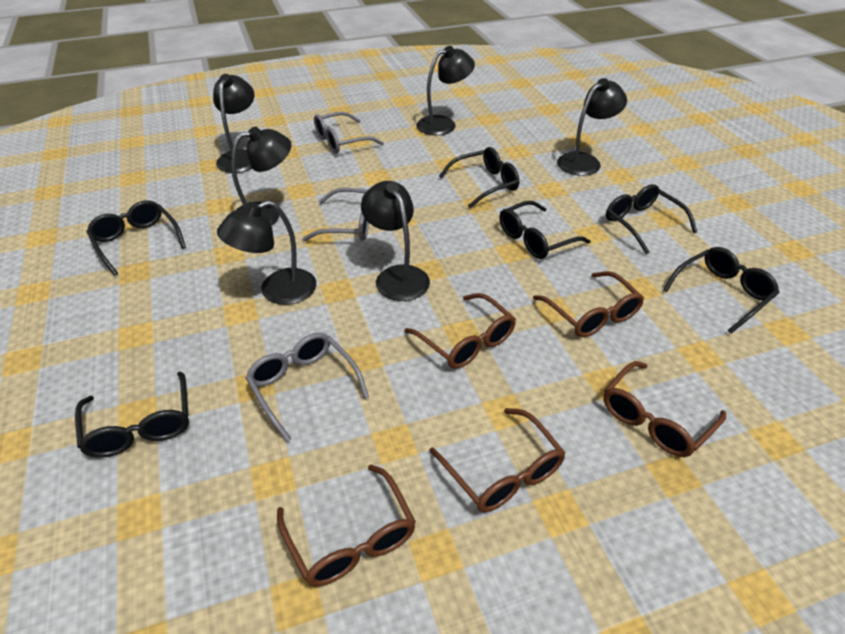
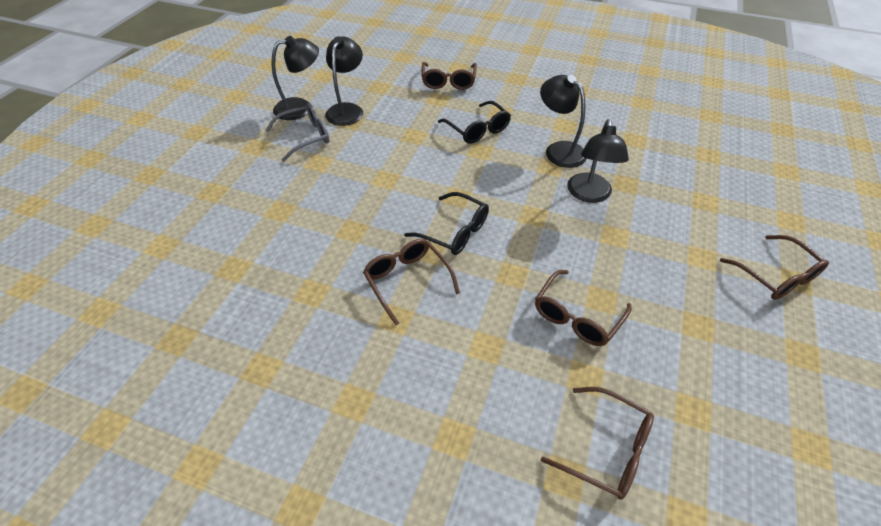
black glasses: [75,371,189,458] [86,200,186,276] [439,147,519,208] [500,201,591,259] [606,184,697,254] [663,247,779,334] = 6 -> [404,192,489,255] [438,101,511,144] = 2
black lamp: [213,74,255,173] [217,200,316,305] [231,127,291,226] [361,181,430,301] [416,46,475,135] [557,78,627,176] = 6 -> [272,36,319,120] [325,36,363,126] [540,75,587,168] [567,119,629,203] = 4
grey glasses: [245,333,369,442] [303,188,369,241] [314,112,384,153] = 3 -> [265,103,330,162] = 1

